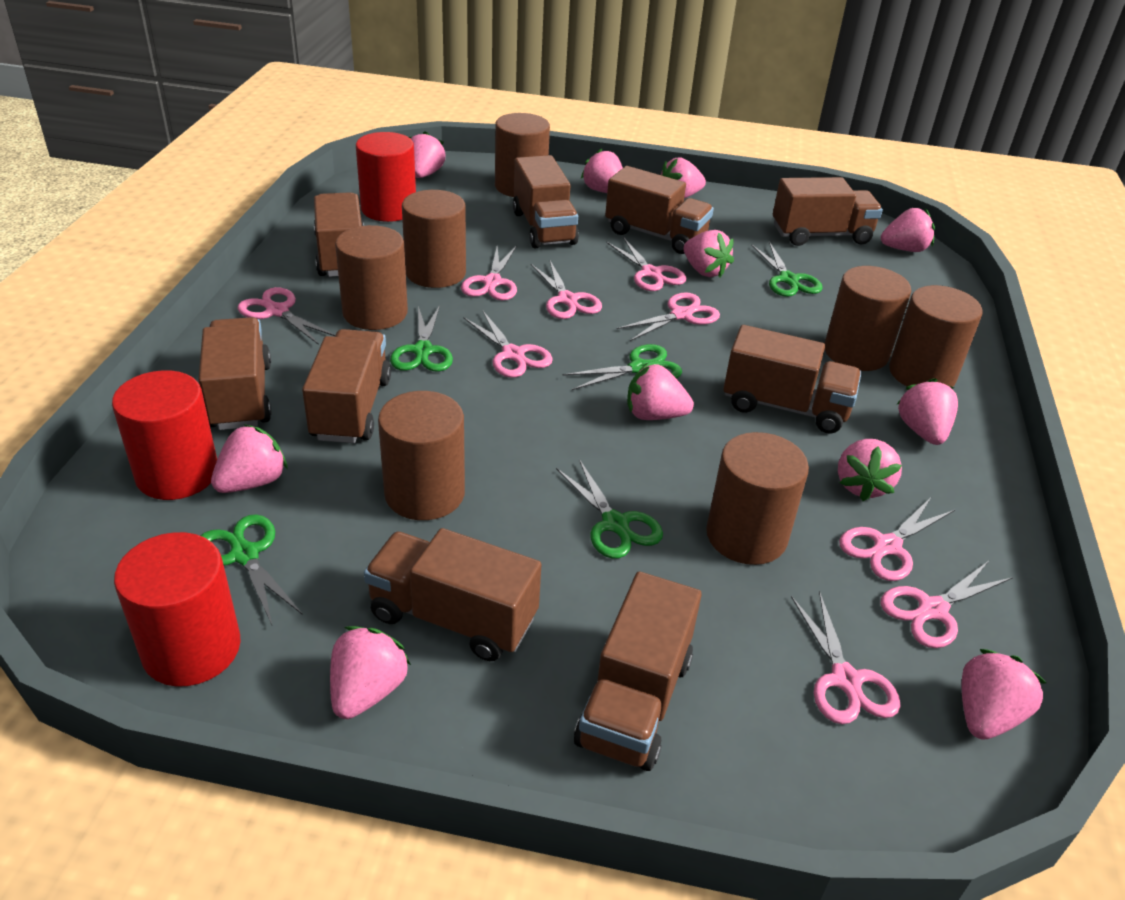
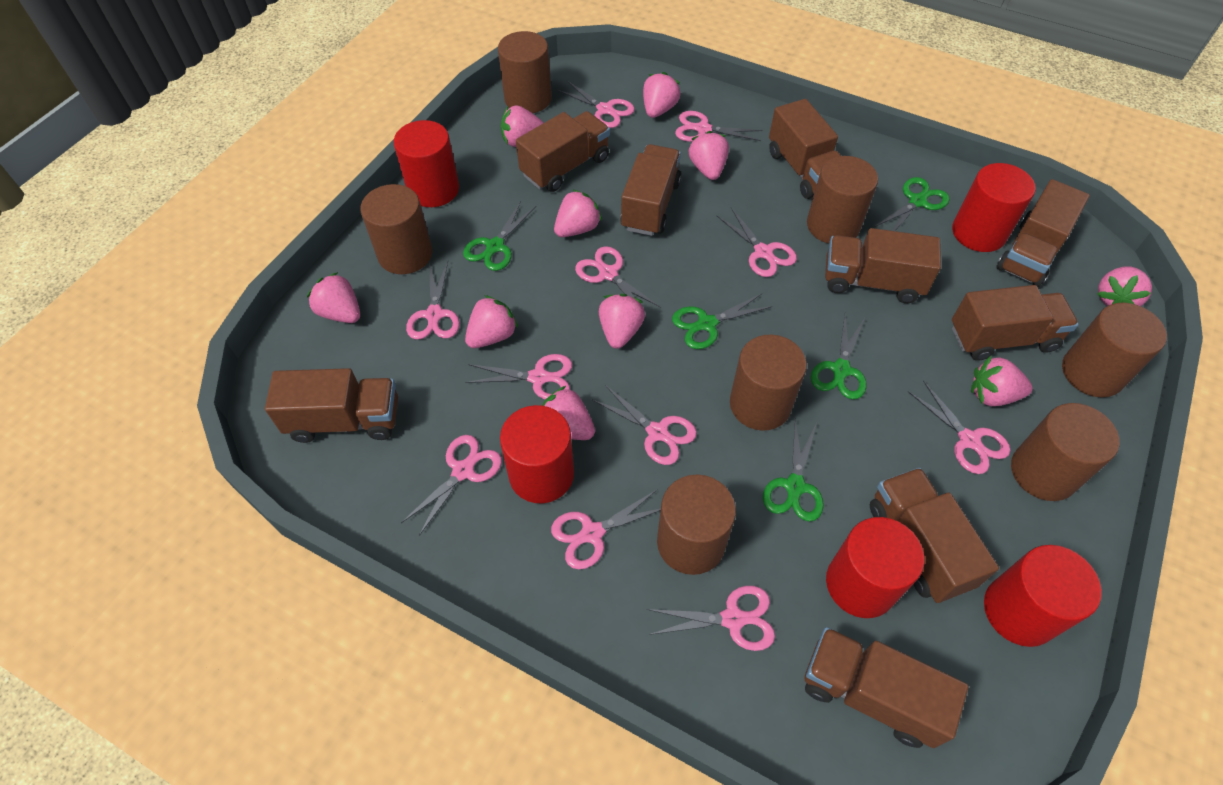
pink scissors: [237,287,335,345] [461,246,517,300] [463,311,553,378] [531,261,602,319] [606,237,686,291] [616,292,720,341] [791,591,901,724] [839,496,955,581] [880,561,1013,648] = 9 -> [401,435,502,536] [406,261,460,339] [465,354,572,400] [551,489,661,569] [557,81,635,128] [575,246,661,317] [593,385,697,465] [647,586,775,651] [675,111,762,142] [716,208,797,277] [907,380,1010,474] = 11
pink strawberry: [211,424,288,493] [330,626,411,719] [409,131,445,178] [581,148,623,193] [628,364,694,420] [661,157,706,199] [683,230,734,277] [838,439,902,501] [881,208,935,252] [897,378,958,445] [962,649,1046,740] = 11 -> [307,272,360,323] [465,295,518,348] [501,105,544,147] [542,386,595,440] [554,189,602,237] [599,294,645,349] [643,72,681,118] [689,131,729,180] [971,356,1033,406] [1097,266,1152,306] = 10
red cylinder: [112,370,217,500] [114,532,241,686] [356,132,416,222] = 3 -> [394,120,459,207] [500,405,574,503] [826,517,924,618] [952,163,1036,252] [984,545,1102,647] = 5

